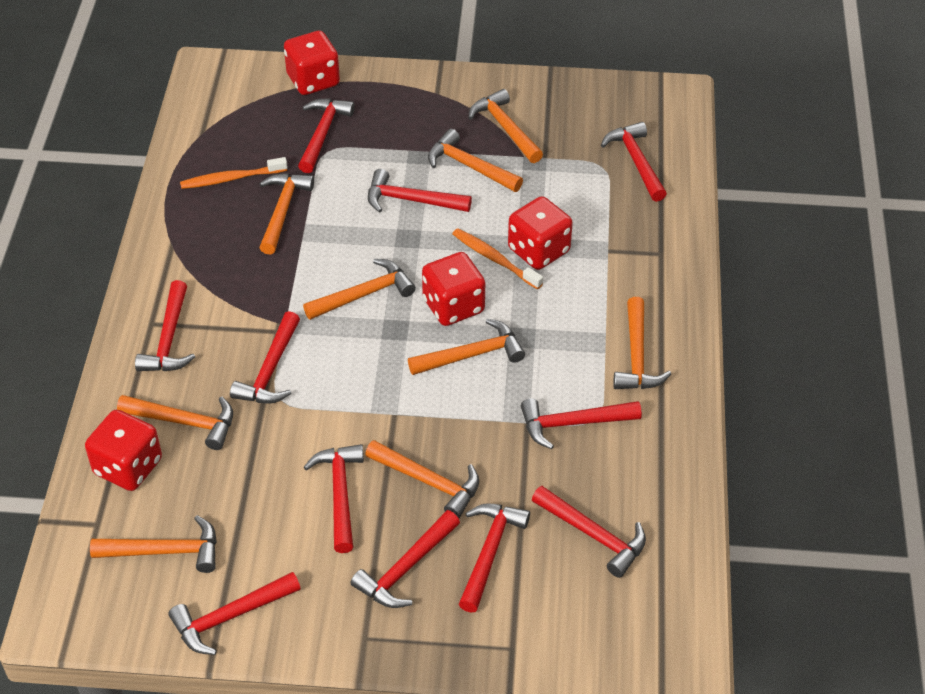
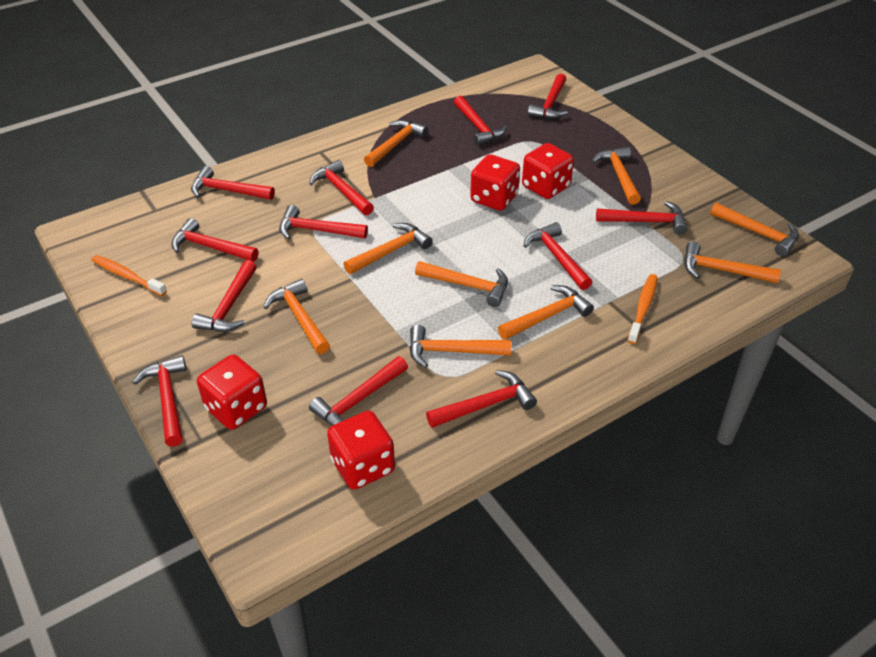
red hammer: [135,280,195,371] [169,572,301,655] [230,311,300,404] [298,99,355,173] [304,444,364,553] [351,510,460,608] [368,169,472,213] [459,503,530,613] [521,398,642,449] [532,486,646,578] [601,122,667,202] = 11 -> [133,355,187,447] [171,218,258,262] [191,166,275,200] [191,260,257,332] [279,205,368,239] [309,160,374,215] [309,356,408,426] [426,370,537,428] [454,96,507,146] [524,222,592,290] [528,74,568,119] [596,201,687,235] = 12

